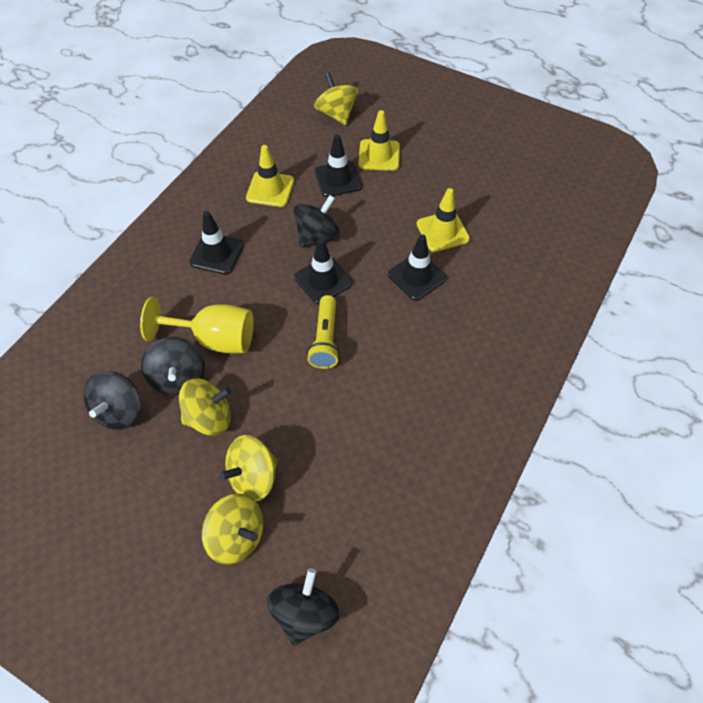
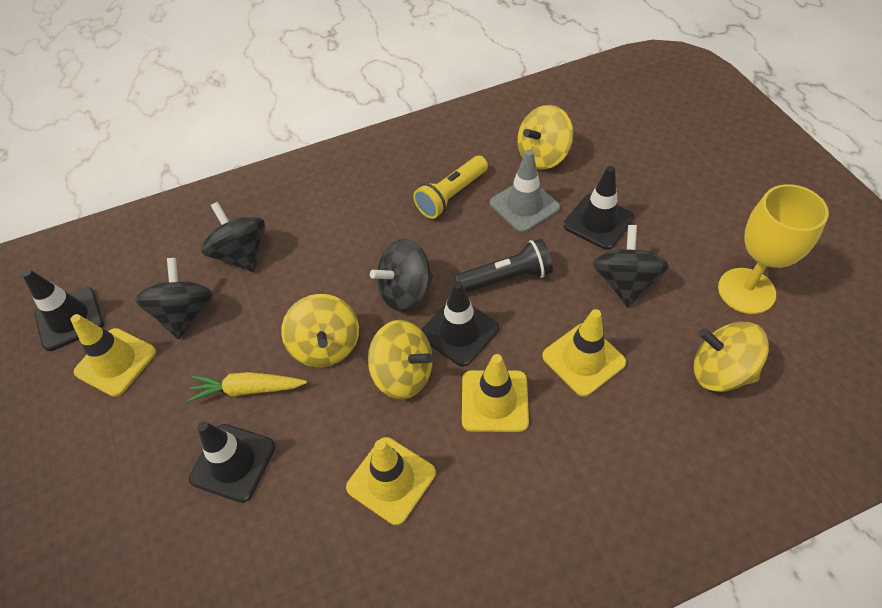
black flashlight: none = 0 -> [455,239,553,293] = 1
grey traffic cone: none = 0 -> [490,150,560,233] = 1
yellow carrot: none = 0 -> [188,372,307,402] = 1
yellow traffic cone: [246,145,294,207] [358,110,400,171] [417,188,470,252] = 3 -> [71,314,156,397] [346,437,436,525] [462,354,529,432] [542,309,626,397] = 4

